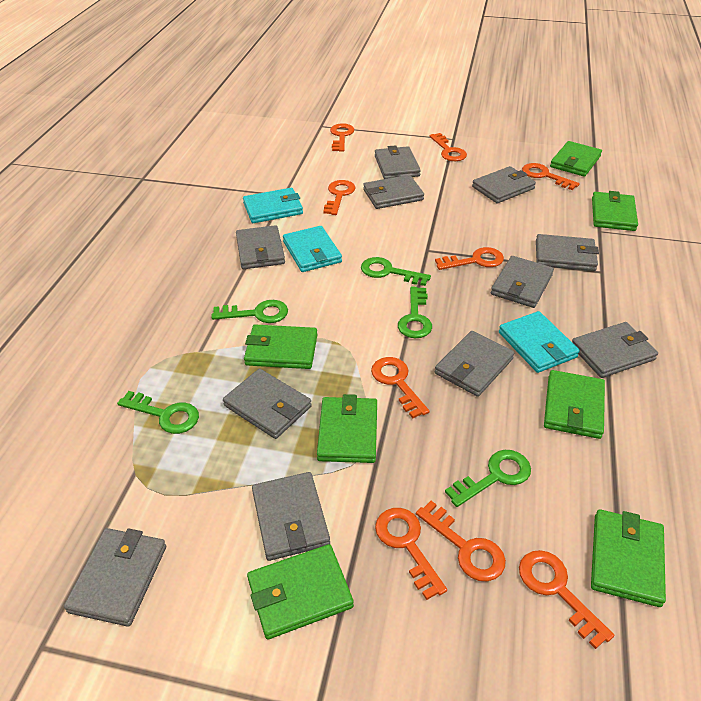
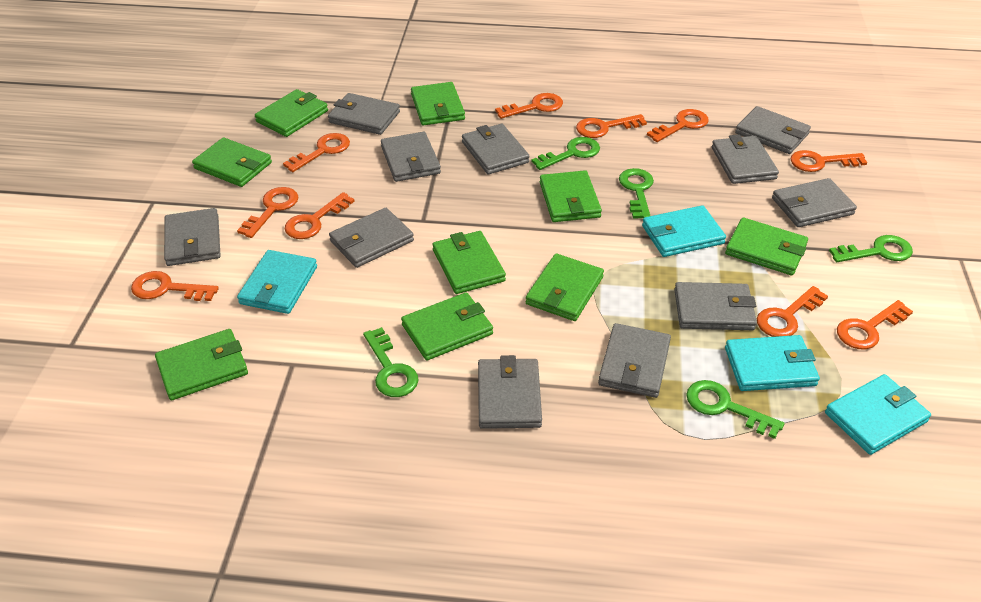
green wallet: [244,324,317,369] [247,544,354,640] [317,394,377,463] [544,370,605,439] [550,141,602,177] [591,509,666,607] [592,191,638,231] = 7 -> [155,329,248,400] [192,137,272,187] [255,89,328,137] [401,292,493,361] [411,82,465,126] [432,231,506,294] [526,253,604,321] [540,170,602,222] [725,218,808,275] = 9
orange key: [323,180,356,215] [330,123,354,152] [371,357,429,418] [375,508,447,600] [416,501,506,581] [429,133,467,161] [435,247,504,270] [519,550,614,649] [522,163,580,190] = 9 -> [131,271,219,301] [237,187,298,238] [283,133,350,172] [285,192,355,239] [495,93,563,119] [576,114,647,138] [647,109,708,142] [757,286,828,337] [791,150,867,172] [837,300,913,349] = 10
turquoise wallet: [243,188,303,223] [283,226,342,272] [499,311,580,373] = 3 -> [237,250,317,314] [642,205,726,257] [725,335,820,391] [825,374,931,455] = 4

